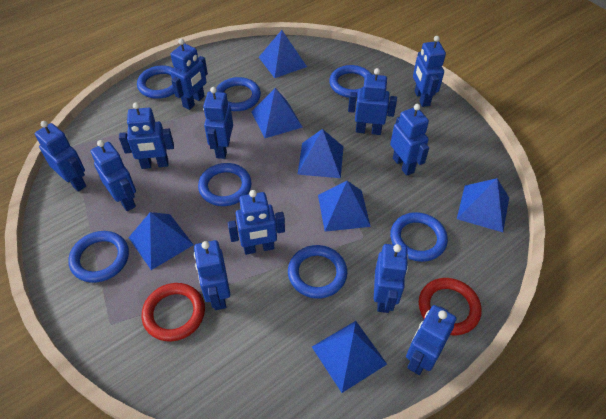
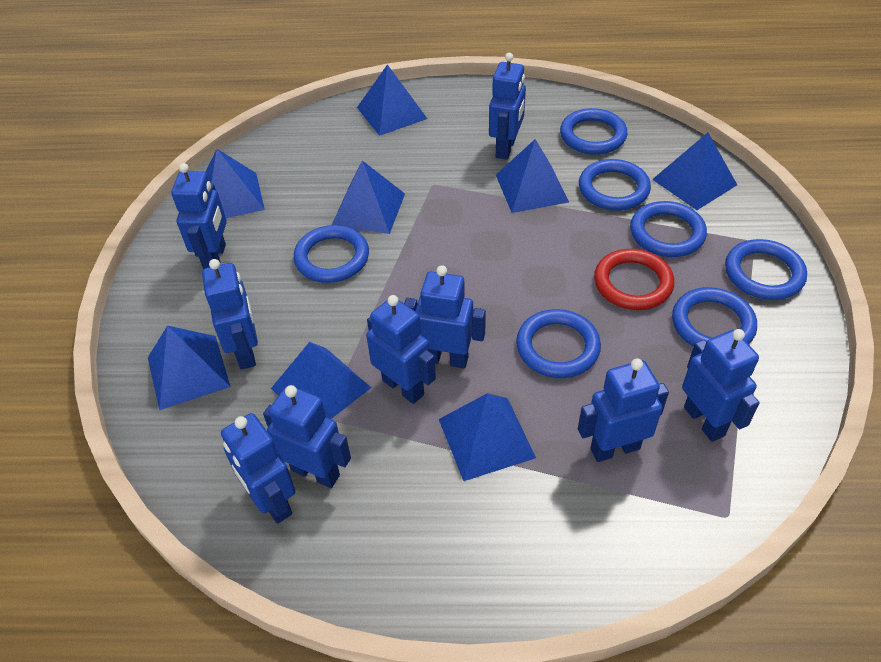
blue pyramid: [128,212,194,270] [251,88,303,138] [259,30,307,78] [297,129,343,178] [312,321,387,393] [318,181,371,232] [457,178,509,232] = 7 -> [148,326,231,410] [206,149,265,218] [271,342,371,419] [332,161,405,234] [357,64,427,136] [439,393,536,481] [496,139,569,213] [652,133,737,210] = 8
blue robot: [35,121,86,192] [91,140,136,211] [119,102,174,169] [170,39,208,110] [194,240,230,310] [203,87,233,159] [228,190,285,255] [348,68,397,135] [374,244,408,313] [390,104,429,176] [406,305,456,375] [413,36,446,107] = 12 -> [171,163,227,269] [202,259,258,370] [221,413,295,524] [263,385,351,488] [366,295,436,404] [404,265,486,368] [489,53,526,160] [578,358,669,462] [682,329,760,442] = 9
red ring: [142,283,205,342] [419,278,482,336] = 2 -> [594,249,674,310] = 1

